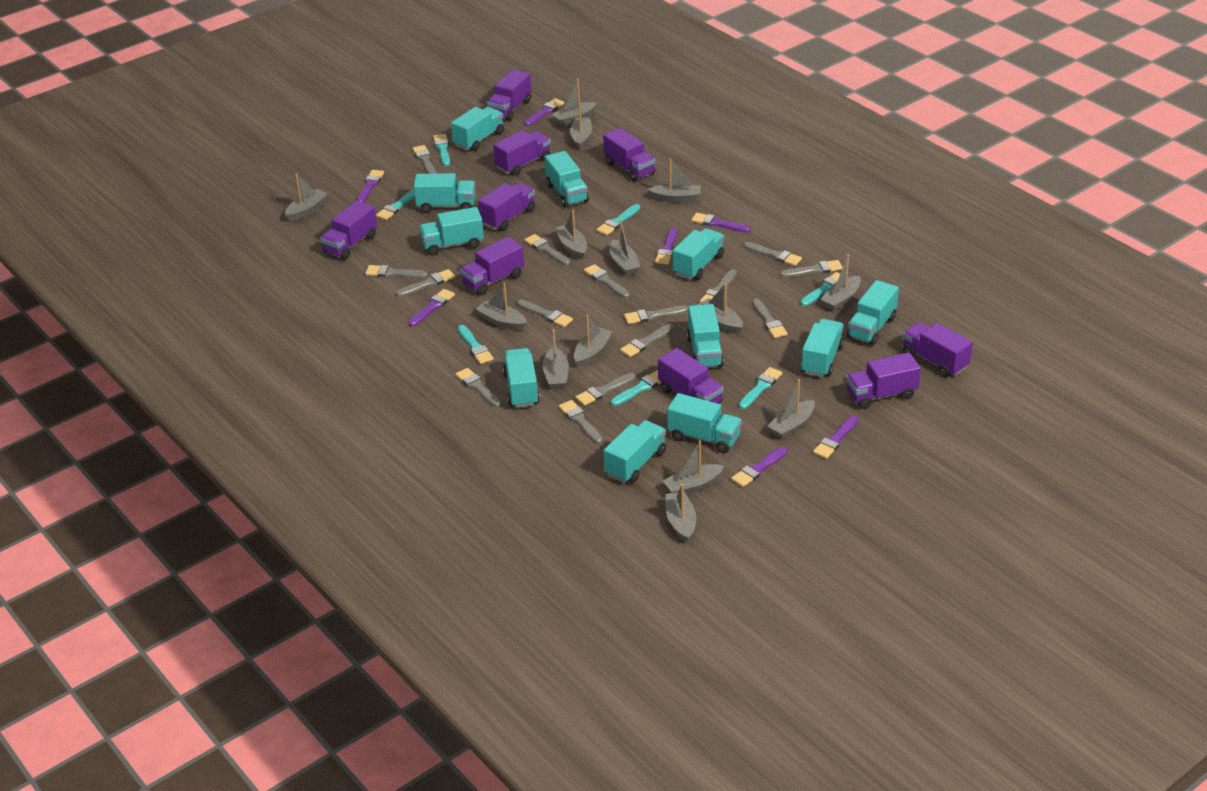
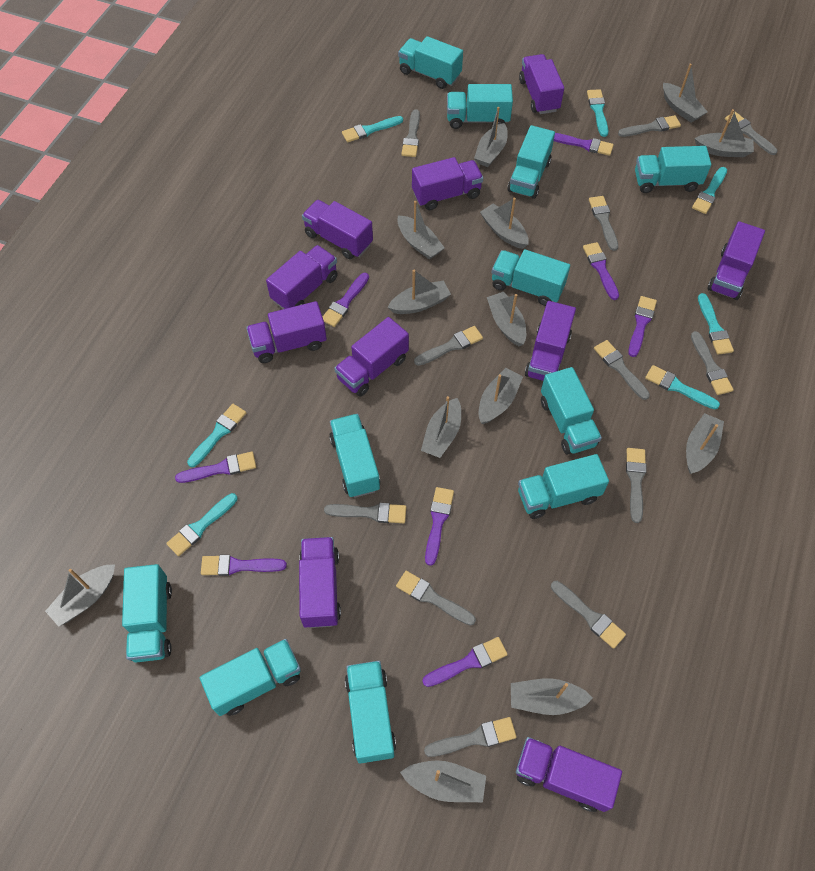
grey boat: [285,173,328,221] [476,282,527,330] [543,329,569,390] [552,79,597,126] [555,209,587,259] [570,102,592,149] [574,314,613,367] [610,220,640,276] [648,158,701,202] [663,440,724,494] [666,484,696,543] [697,283,743,334] [767,379,815,439] [820,255,861,311] = 14 -> [45,564,115,627] [387,270,451,314] [397,201,445,260] [400,760,486,802] [421,396,461,458] [474,107,508,167] [479,368,523,424] [480,198,529,249] [487,292,526,347] [511,678,593,715] [663,64,708,123] [686,413,724,474] [695,109,754,157] = 13
grey brush: [365,265,428,278] [396,269,455,297] [413,145,436,174] [455,368,501,407] [517,300,573,327] [524,234,570,265] [559,400,603,444] [576,373,636,406] [584,264,630,298] [620,324,674,357] [624,306,688,324] [700,269,737,303] [744,242,802,266] [752,298,788,338] [780,260,843,277] = 15 -> [324,503,406,523] [396,571,476,626] [401,109,420,157] [414,326,483,366] [424,717,517,757] [551,581,626,649] [589,196,618,251] [594,340,650,400] [618,115,681,137] [626,448,647,523] [691,331,733,395] [725,112,778,155] = 12
purple brush: [356,170,384,203] [408,289,455,326] [524,98,564,126] [655,228,677,265] [691,213,751,232] [731,447,787,487] [813,416,858,459] = 7 -> [175,452,256,483] [201,555,287,576] [323,273,369,327] [422,637,508,687] [425,487,454,566] [554,133,614,156] [583,242,619,300] [628,296,657,357] = 8
purple truck: [320,201,377,260] [460,237,524,295] [478,183,535,231] [487,69,532,121] [493,130,551,176] [603,128,655,182] [658,348,723,403] [846,353,921,409] [903,322,973,377] = 9 -> [246,301,327,363] [266,245,338,309] [299,537,341,628] [302,200,373,259] [334,317,409,396] [412,157,483,210] [516,737,622,812] [519,54,564,114] [525,301,576,381] [708,221,765,300] = 10

